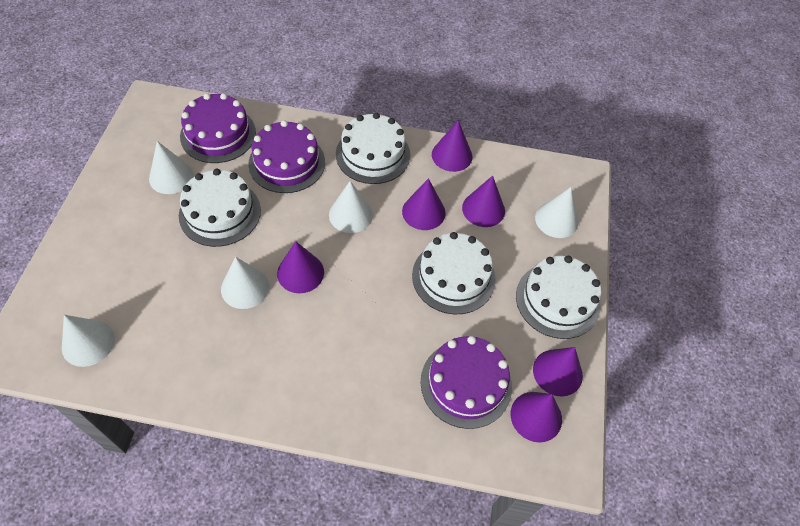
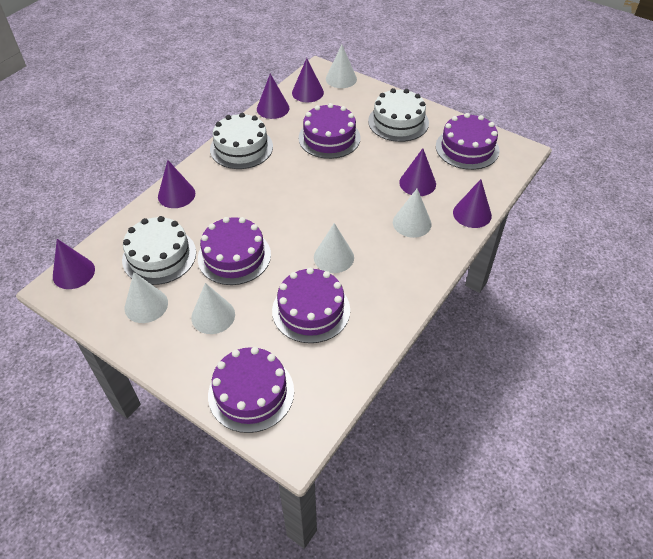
purple cake: [180,93,256,163] [248,120,325,193] [421,336,512,429] = 3 -> [198,217,271,285] [208,347,294,433] [272,268,350,343] [299,103,360,159] [436,113,499,170] = 5
white cake: [179,169,261,247] [336,113,410,184] [412,232,496,314] [516,256,601,339] = 4 -> [122,216,196,285] [210,113,273,169] [368,88,429,142] = 3

